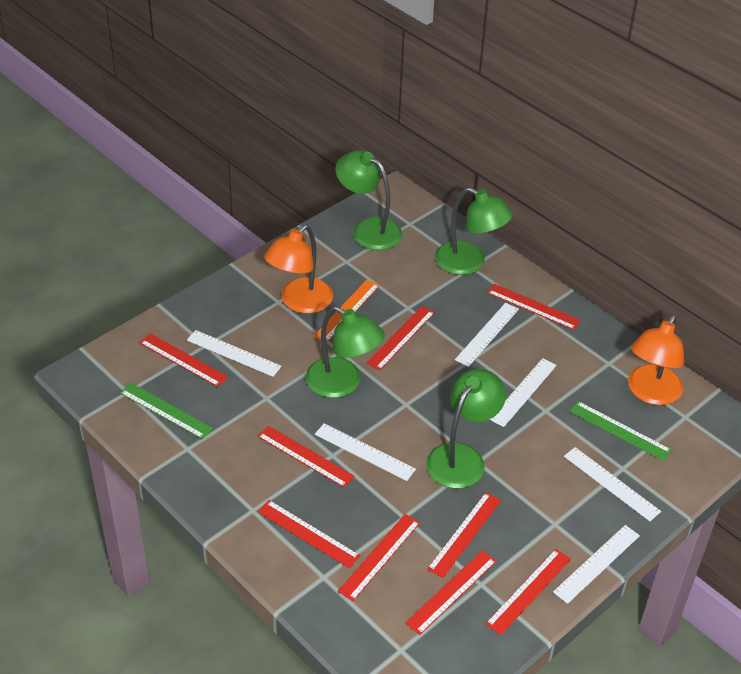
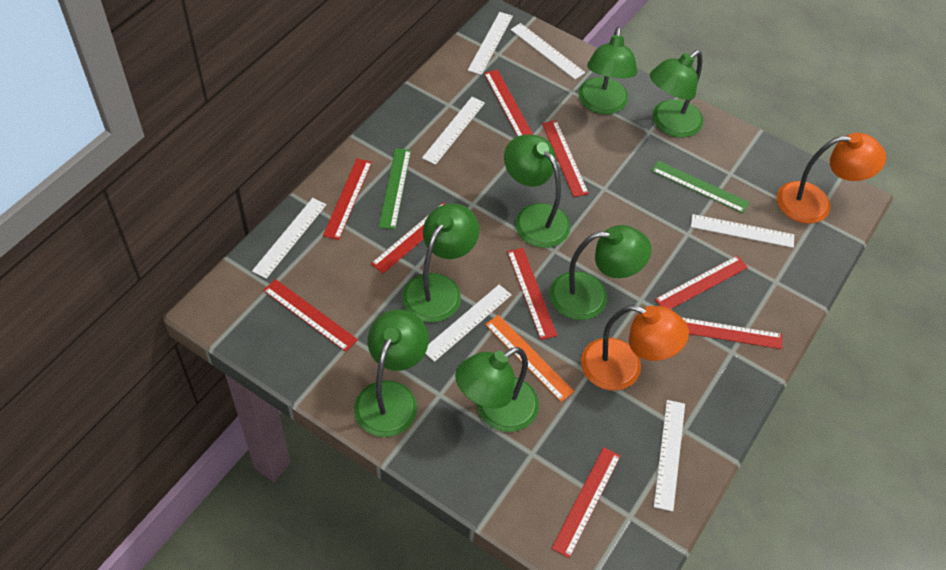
green lamp: [306,306,385,398] [335,150,402,250] [426,369,506,489] [435,187,513,275] = 4 -> [354,309,429,437] [402,203,479,322] [455,347,539,432] [504,135,571,248] [550,225,651,320] [578,27,637,114] [650,50,703,138] = 7
white ruler: [187,330,282,377] [315,423,416,481] [455,303,519,367] [489,358,557,427] [553,525,640,604] [564,447,661,521] = 6 -> [252,198,327,279] [422,97,485,165] [425,285,512,362] [468,12,513,75] [510,23,585,80] [654,400,685,512] [691,214,794,248] = 7

